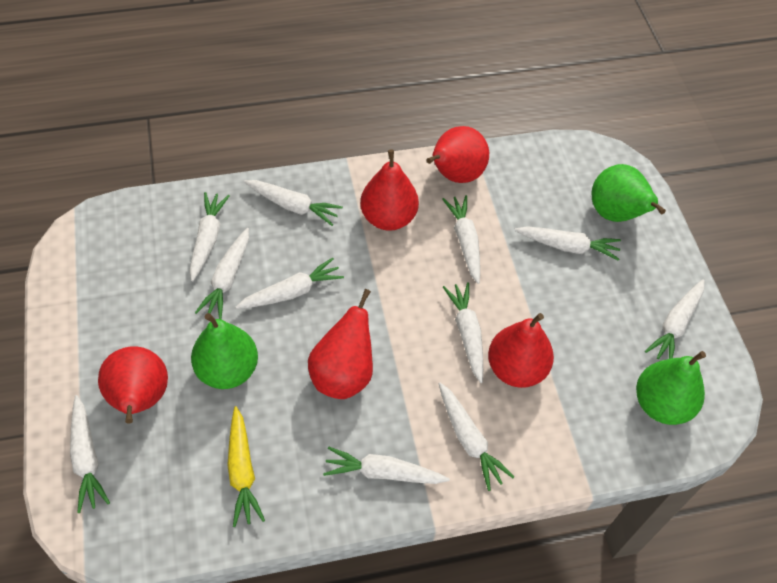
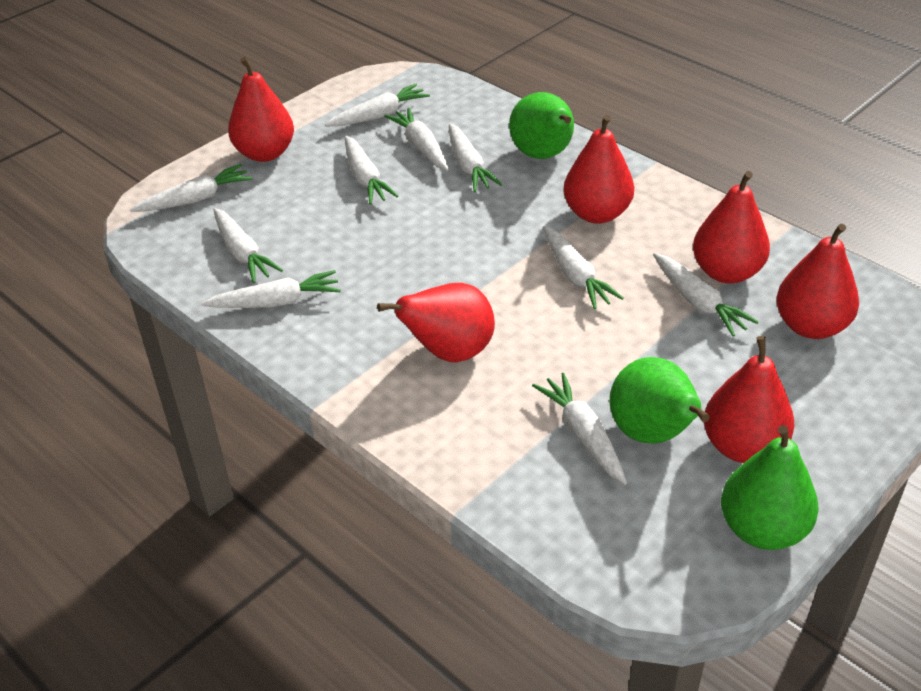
red pear: [98,346,168,424] [308,289,373,399] [360,149,419,231] [426,126,489,183] [488,313,554,388] = 5 -> [228,57,294,162] [377,283,495,362] [563,115,634,224] [693,171,770,284] [704,336,794,463] [776,224,859,339] = 6
white carrot: [70,395,110,513] [190,192,230,281] [195,228,249,320] [235,258,344,309] [244,180,343,226] [323,447,450,484] [439,383,514,491] [442,195,480,284] [443,282,483,383] [514,226,621,261] [645,279,704,359] = 11 -> [130,164,252,212] [202,270,341,308] [213,208,283,283] [325,84,430,126] [345,135,398,205] [384,108,449,171] [449,123,503,192] [532,373,627,485] [543,226,624,310] [653,253,759,337] = 10
yellow carrot: [227,406,265,527] = 1 -> none = 0

